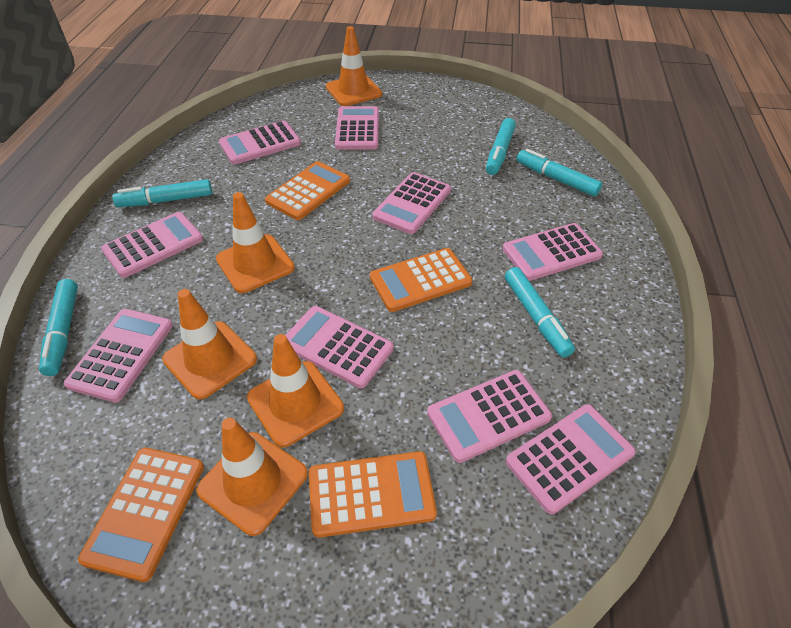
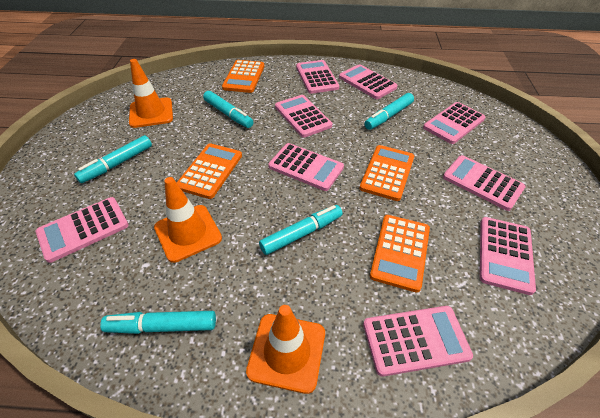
orange traffic cone: [162,289,257,399] [196,418,308,536] [216,192,295,293] [247,334,344,447] [326,26,382,106] = 5 -> [129,59,173,128] [154,177,222,263] [246,305,325,394] = 3

